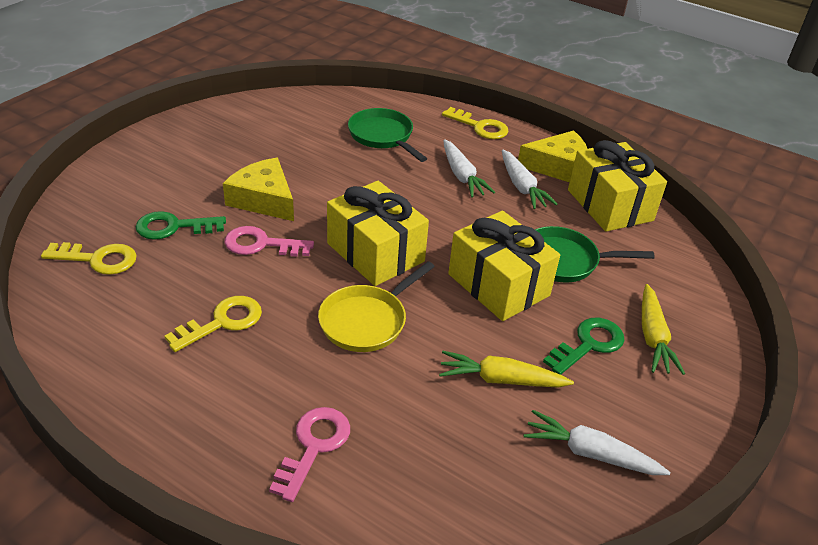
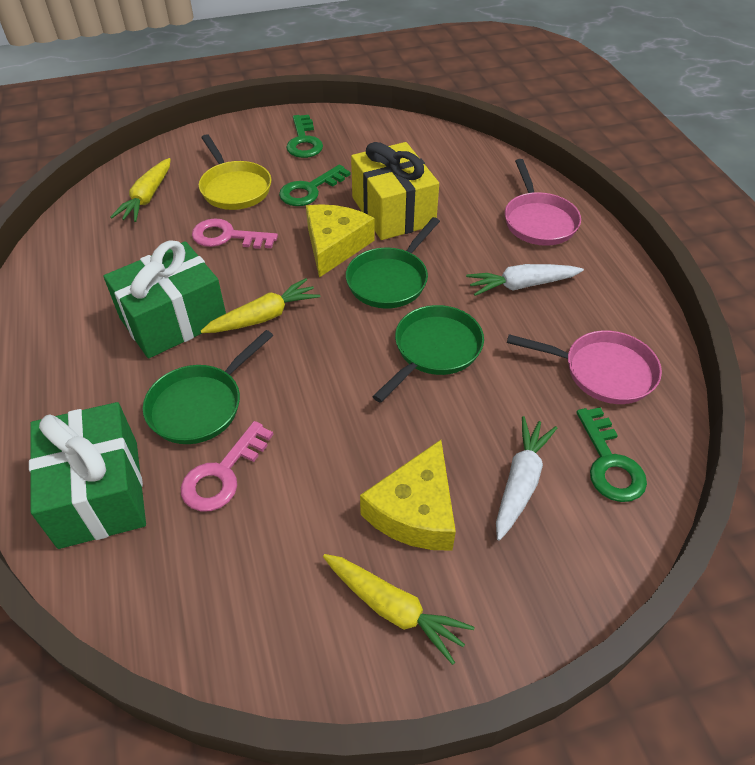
green gift: none = 0 -> [29,402,146,549] [104,240,226,358] = 2
green key: [136,211,226,240] [543,318,625,375] = 2 -> [279,164,351,206] [286,115,323,158] [577,407,647,502] = 3
green pan: [348,108,427,162] [535,226,655,282] = 2 -> [143,330,274,444] [346,217,440,308] [372,305,484,403] = 3
pink pan: none = 0 -> [505,159,581,246] [507,330,662,404] = 2
white carrot: [443,139,495,198] [502,150,557,209] [524,410,670,475] = 3 -> [466,264,584,296] [496,416,557,541] = 2
yellow carrot: [439,351,574,388] [642,284,685,375] = 2 -> [110,158,171,222] [201,278,320,333] [323,554,475,665] = 3
yellow gift: [327,181,429,286] [448,211,560,321] [568,140,667,232] = 3 -> [351,142,439,240] = 1
yellow key: [41,242,137,275] [165,296,262,352] [442,107,509,139] = 3 -> none = 0

